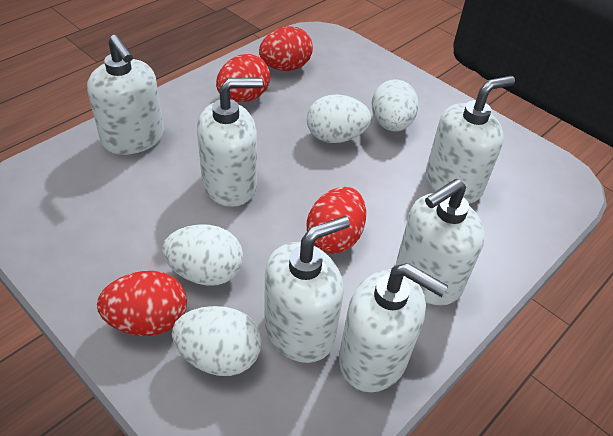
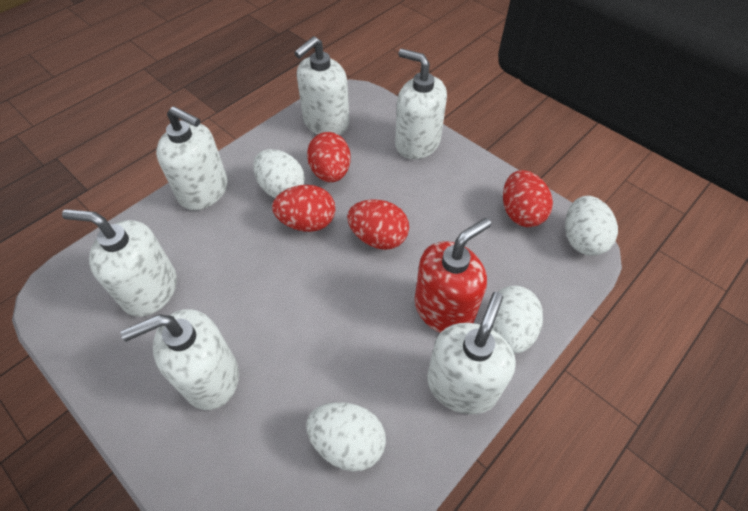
red soap dispenser: none = 0 -> [415,218,491,333] = 1

